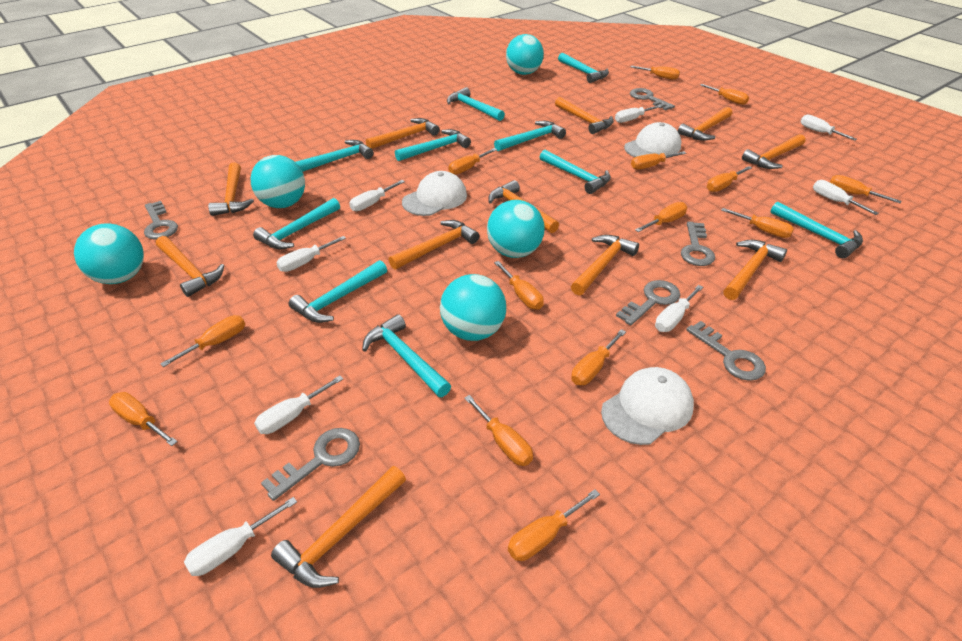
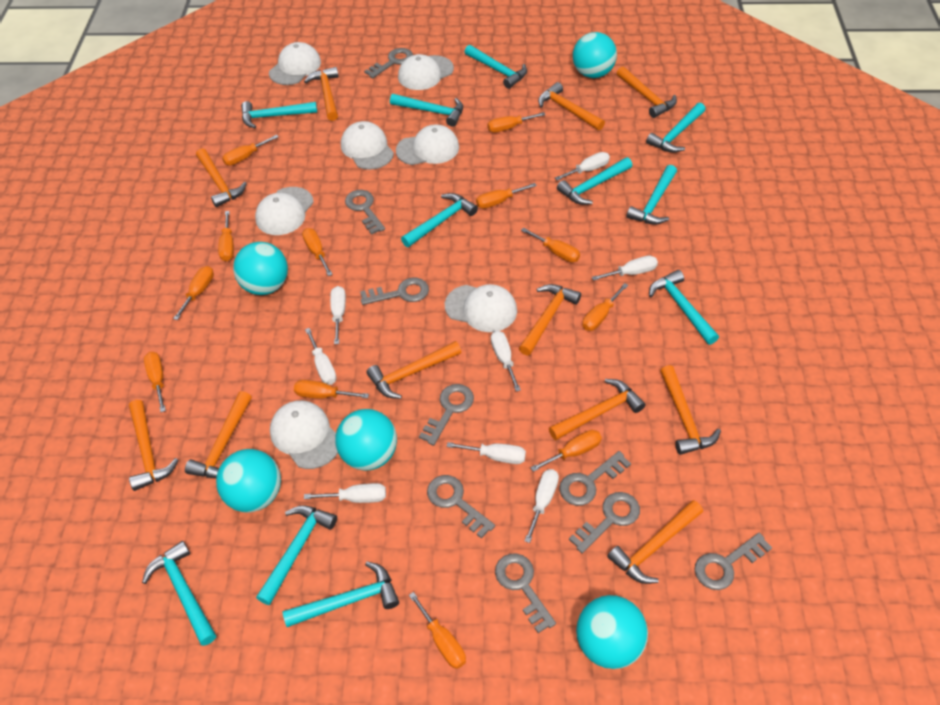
grey key: [144,201,178,240] [261,428,360,501] [616,280,680,325] [630,88,675,110] [681,222,715,266] [686,321,766,381] = 6 -> [345,190,385,235] [360,278,429,305] [364,48,413,78] [419,384,474,446] [427,475,495,538] [495,553,556,633] [559,451,631,506] [569,492,640,553] [695,532,772,590] = 9
orange screwdriver: [109,392,178,446] [160,315,245,367] [448,148,497,175] [464,395,533,466] [494,261,544,310] [508,489,600,561] [571,329,626,385] [630,66,680,80] [631,151,686,170] [635,202,687,232] [700,84,749,105] [707,166,752,192] [721,208,794,238] [830,175,902,203] = 14 -> [144,352,166,412] [173,266,214,320] [218,211,234,261] [222,135,278,165] [294,380,369,399] [302,228,333,276] [409,592,466,669] [476,183,537,209] [488,112,545,132] [521,228,580,262] [530,430,602,472] [583,283,628,331] = 12
turquoise hammer: [253,198,340,249] [289,260,387,323] [296,140,373,172] [362,314,451,397] [395,129,471,161] [447,87,505,121] [494,121,566,151] [540,150,611,194] [558,53,609,83] [770,202,863,258] = 10 -> [142,541,216,646] [241,101,317,128] [256,506,337,605] [282,561,399,627] [390,94,463,127] [401,193,478,247] [465,45,527,89] [557,157,632,205] [626,165,677,225] [646,103,706,153] [649,270,719,345] = 11
white cap: [402,171,467,216] [601,367,694,445] [624,122,681,157] = 3 -> [255,187,314,235] [269,42,321,85] [270,400,338,469] [341,121,394,170] [396,124,459,165] [398,54,454,90] [445,284,517,332] = 7

